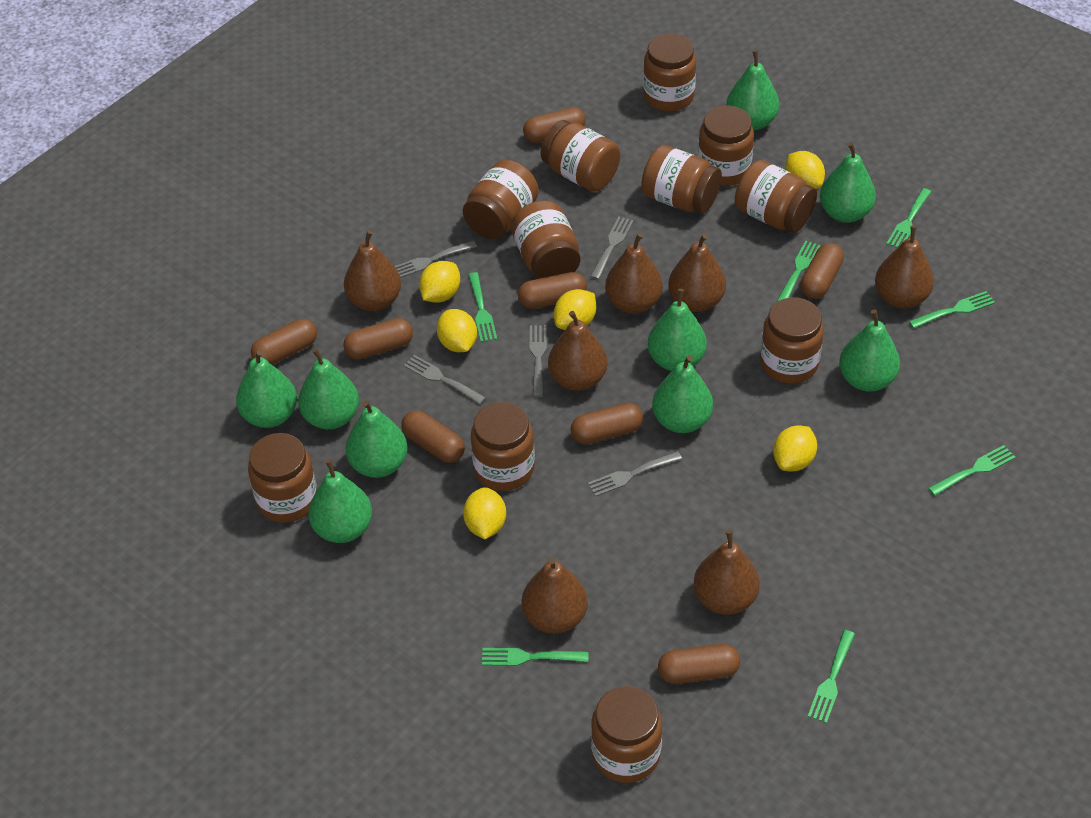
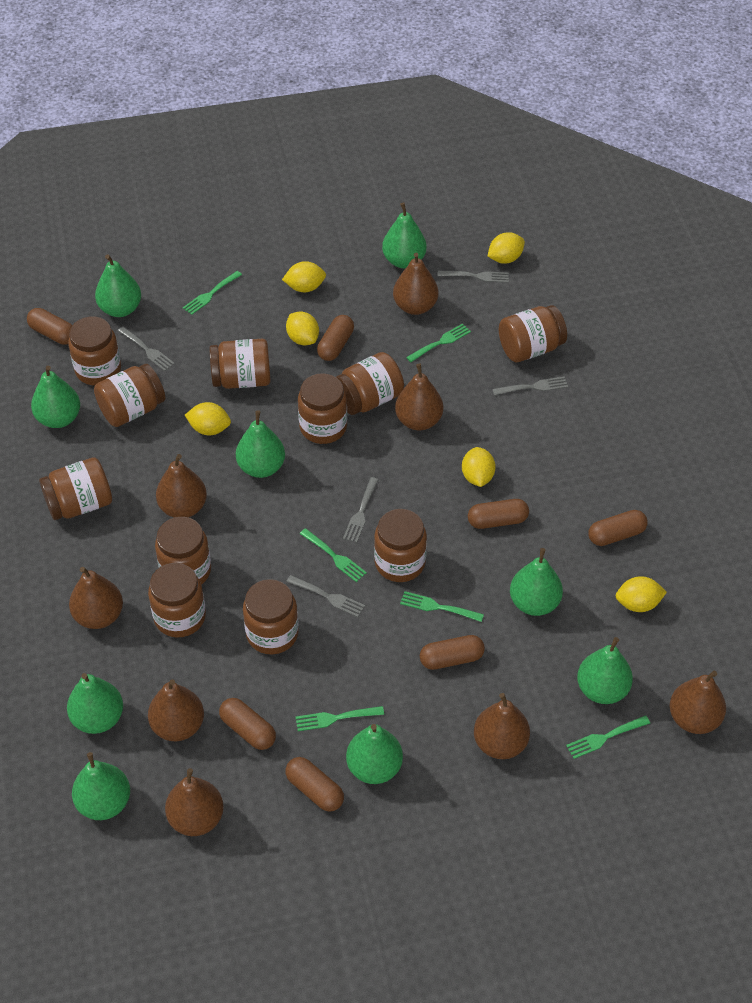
brown capsule: [251,319,317,365] [343,318,413,359] [401,410,465,463] [518,272,587,309] [523,107,586,143] [571,403,643,444] [658,644,740,684] [800,243,844,299] = 8 -> [27,308,72,345] [219,698,276,750] [285,757,344,812] [317,315,354,361] [420,635,485,670] [468,499,529,529] [588,510,648,546] = 7
brown pear: [344,230,401,311] [522,557,588,634] [548,311,607,391] [605,233,663,314] [668,234,726,312] [693,530,760,615] [875,226,934,308] = 7 -> [69,567,123,629] [148,679,204,741] [156,454,207,518] [165,768,224,836] [393,253,438,315] [395,364,443,430] [474,693,530,759] [670,670,726,734] = 8
green fork: [468,272,497,342] [482,648,588,666] [777,241,821,302] [808,630,855,723] [886,188,931,248] [909,291,995,329] [928,445,1015,496] = 7 -> [183,271,242,315] [296,706,384,731] [300,528,367,582] [400,591,484,622] [406,323,471,362] [566,715,650,759] = 6

